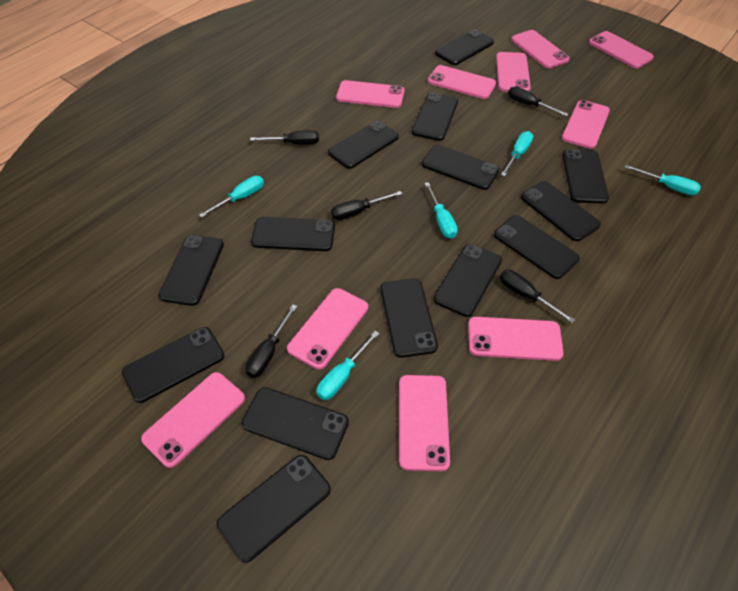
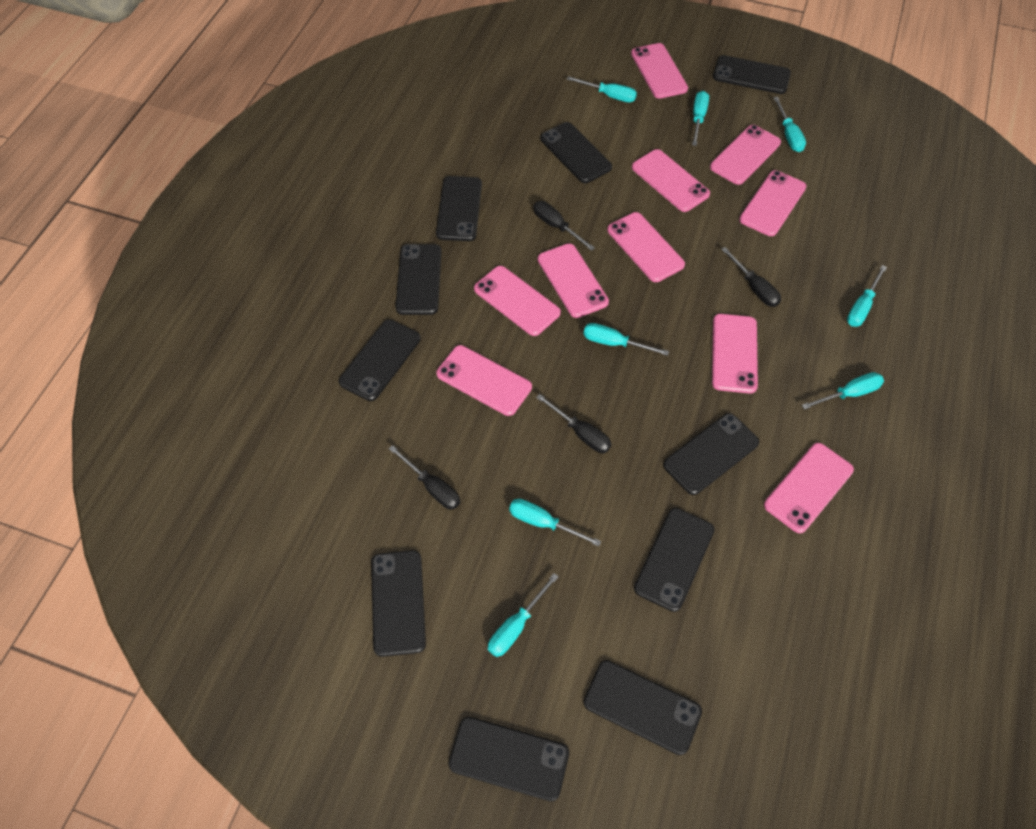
black phone: [122,327,225,403] [158,235,224,306] [217,455,331,563] [242,387,349,460] [251,217,335,251] [328,121,399,169] [380,279,438,358] [412,93,458,141] [422,145,500,190] [434,244,502,317] [435,29,494,65] [494,215,580,279] [521,181,601,241] [562,149,609,204] = 14 -> [339,319,421,401] [371,550,426,657] [396,244,441,315] [436,176,482,241] [448,717,569,801] [540,122,612,183] [584,660,702,755] [634,508,715,612] [663,413,759,495] [713,55,791,94] = 10
black screwdriver: [245,305,297,378] [250,130,319,144] [331,191,402,220] [500,270,575,323] [508,86,569,116] = 5 -> [389,445,460,509] [533,201,595,251] [536,394,612,453] [721,247,781,307] = 4
turquoise screwdriver: [199,176,264,218] [317,331,380,400] [424,182,458,239] [501,131,533,176] [624,165,701,195] = 5 -> [488,573,559,657] [509,499,601,546] [567,76,637,102] [583,323,669,356] [692,91,709,146] [773,97,806,152] [802,372,884,410] [847,265,887,327] = 8

